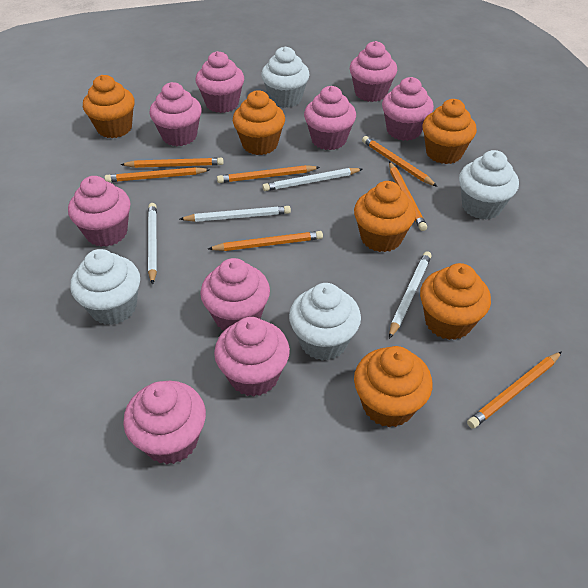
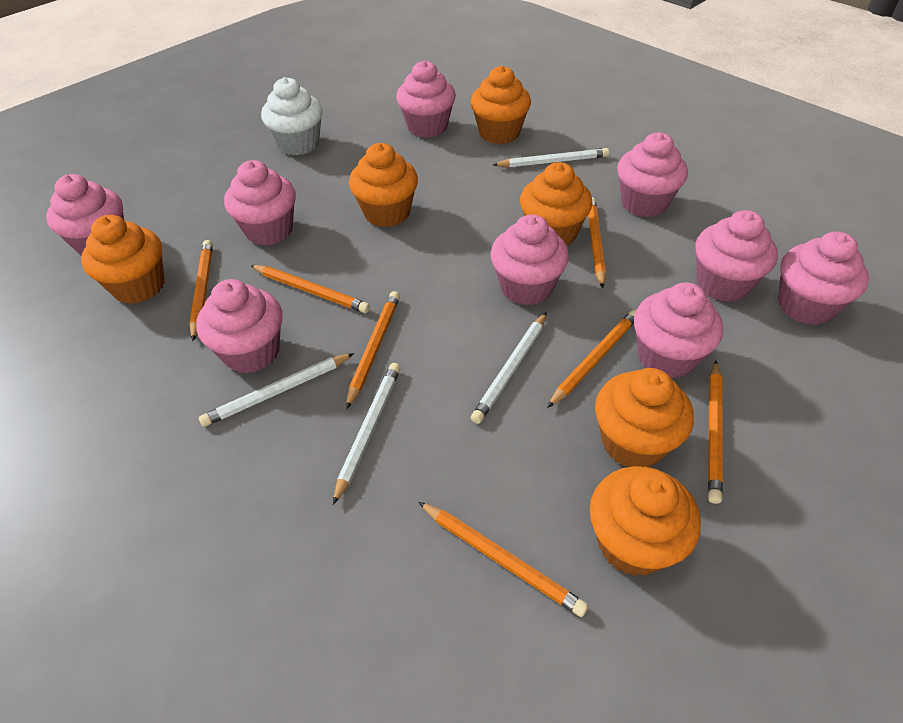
white cupcake: [70,249,140,325] [261,46,310,108] [289,283,361,361] [459,150,519,219] = 4 -> [261,77,323,155] = 1

